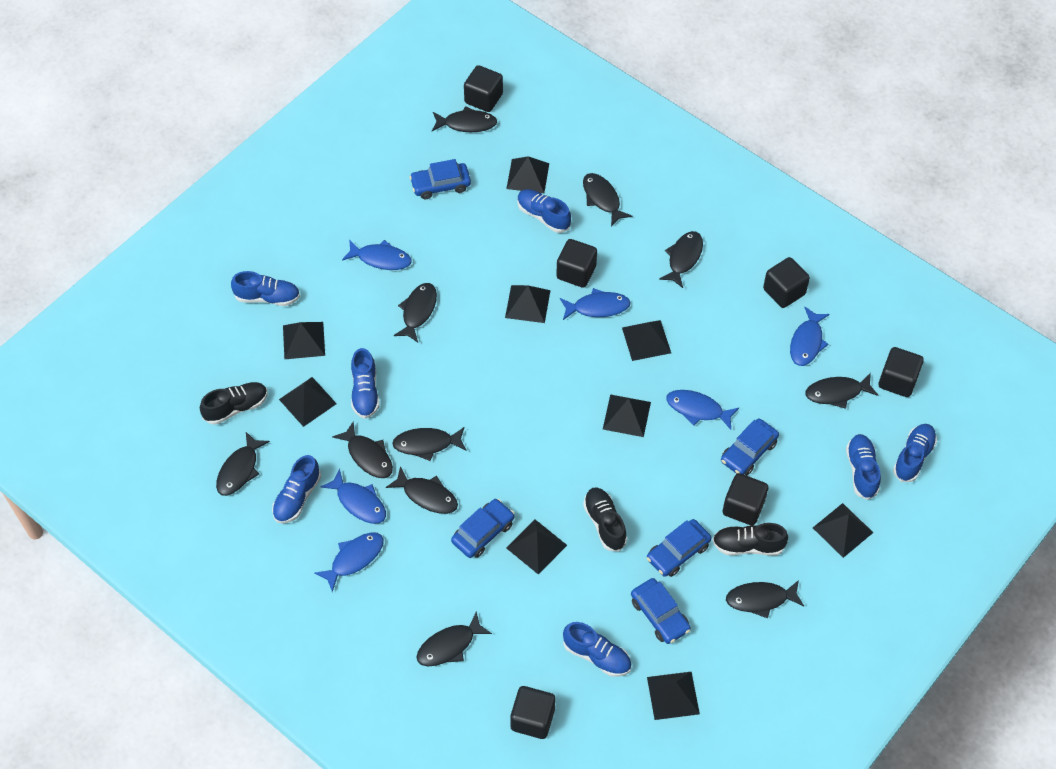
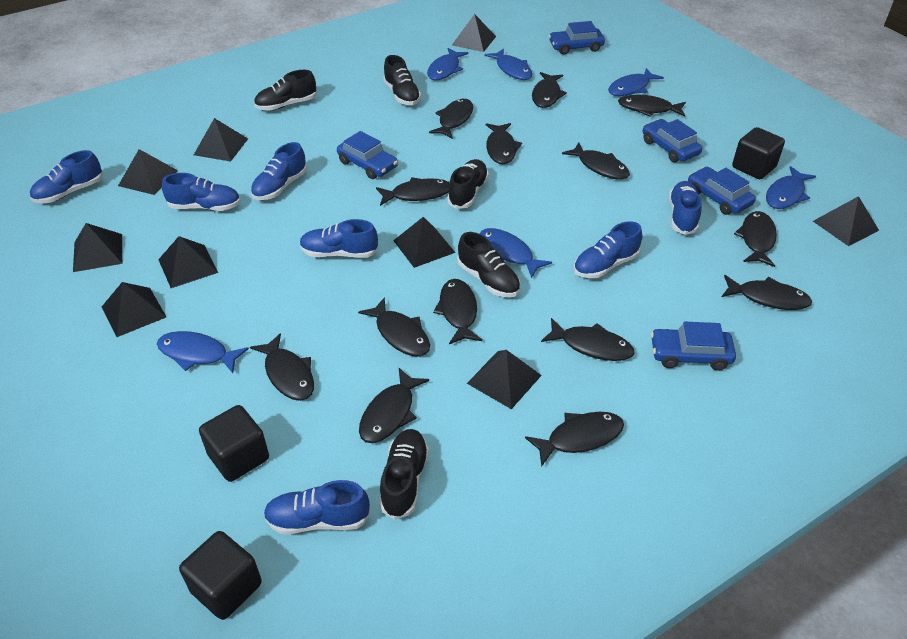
black cube: [464,65,503,112] [510,686,556,739] [556,239,597,288] [723,473,768,525] [763,257,810,308] [879,347,924,397] = 6 -> [179,531,262,620] [199,405,269,482] [732,127,785,179] = 3
black fish: [216,432,270,496] [332,422,393,478] [386,466,458,514] [392,427,466,461] [394,283,437,342] [416,611,492,666] [432,106,497,132] [583,173,633,226] [659,231,703,288] [726,580,804,619] [805,373,878,409] = 11 -> [250,333,314,401] [358,297,430,357] [359,368,429,443] [376,177,449,206] [429,99,473,139] [433,279,482,344] [486,123,522,164] [525,412,624,467] [532,72,567,108] [541,318,635,361] [562,142,630,180] [618,95,686,117] [722,275,812,310] [734,211,777,267] = 14
black shoe: [200,382,268,425] [583,487,627,552] [713,523,788,556] = 3 -> [254,70,317,111] [379,429,429,520] [383,55,421,105] [447,159,489,209] [457,232,520,297] = 5

